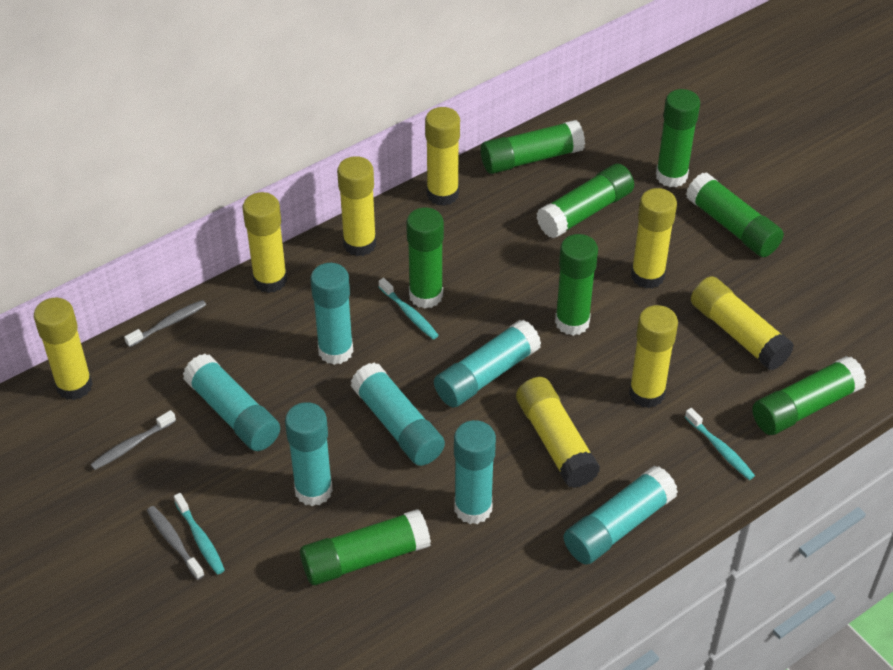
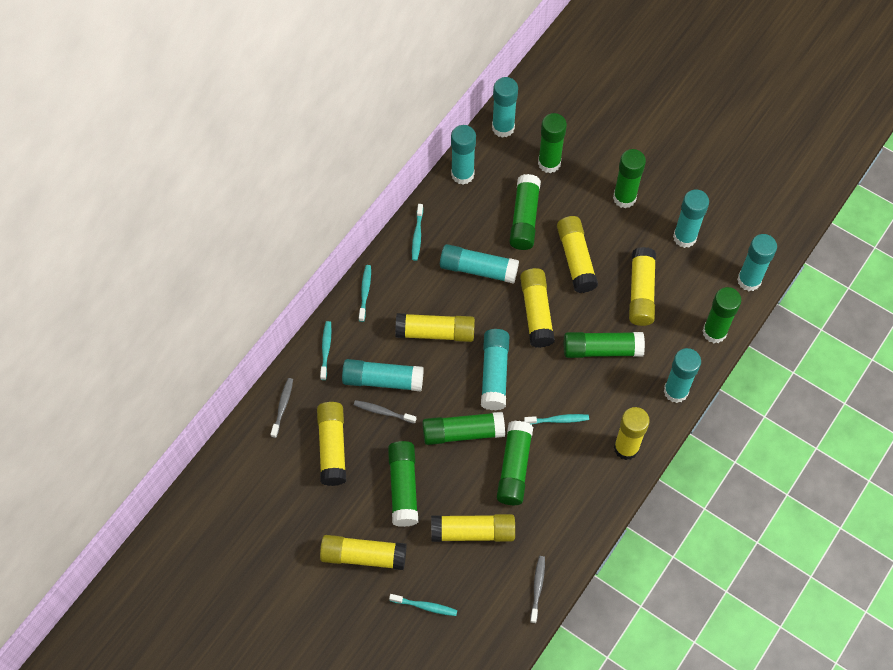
turquoise glue stick: [183,354,280,451] [285,402,333,506] [310,263,353,365] [351,362,445,466] [434,319,541,407] [454,420,496,524] [563,466,678,565] = 7 -> [342,359,424,391] [440,244,519,284] [451,125,476,185] [481,329,509,410] [492,77,518,138] [664,348,701,403] [673,189,709,248] [737,234,777,291] = 8
turquoise toothbrush: [174,493,225,575] [379,278,439,339] [685,408,755,480] = 3 -> [320,321,332,380] [359,265,371,322] [389,594,457,616] [412,204,423,261] [524,414,589,425] = 5

